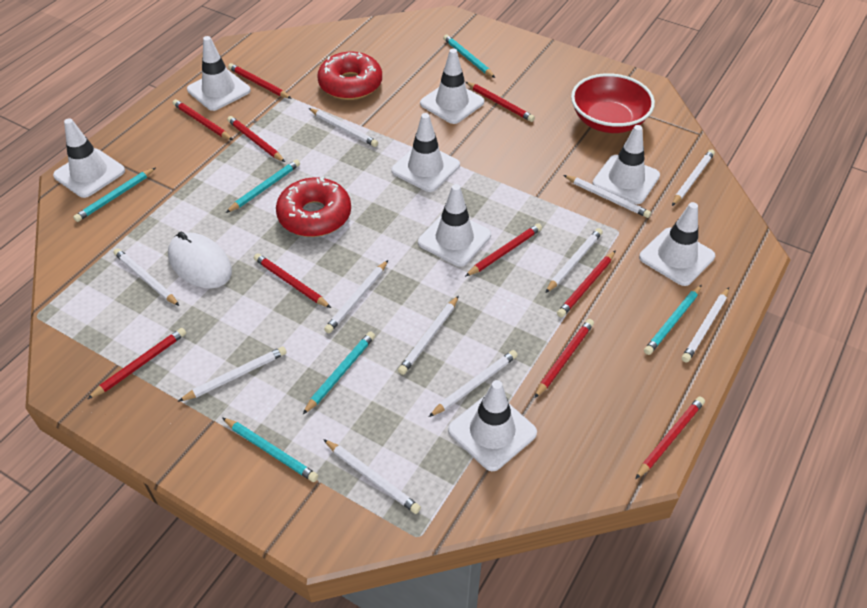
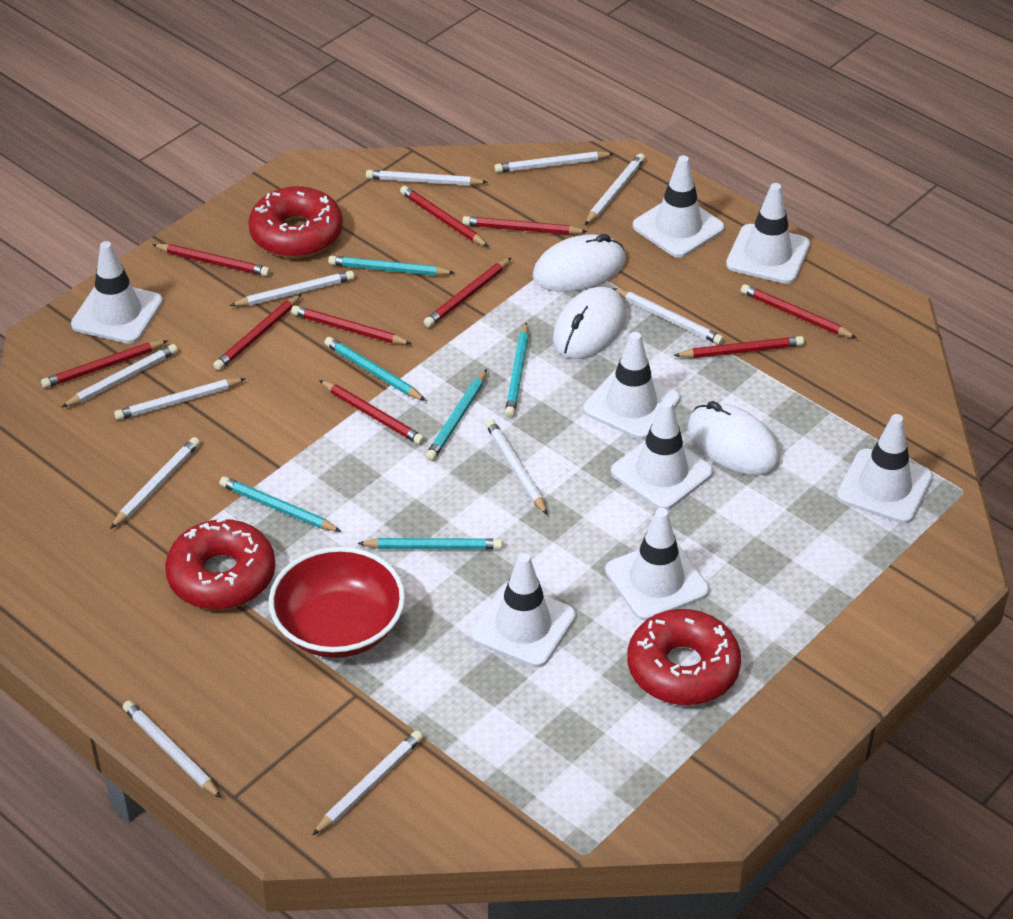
red donut: [276,176,351,237] [317,52,382,100] = 2 -> [165,518,276,610] [248,186,343,258] [627,609,741,705] = 3
white mouse: [168,232,232,288] = 1 -> [532,234,626,292] [553,287,626,359] [687,401,780,475] = 3

